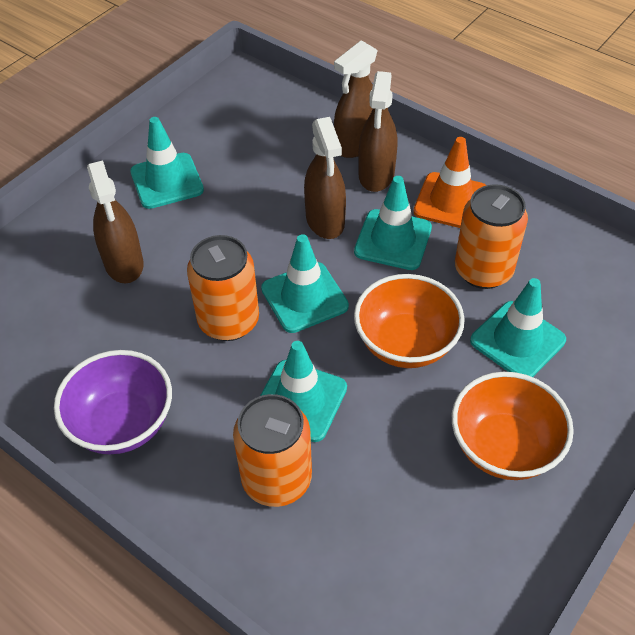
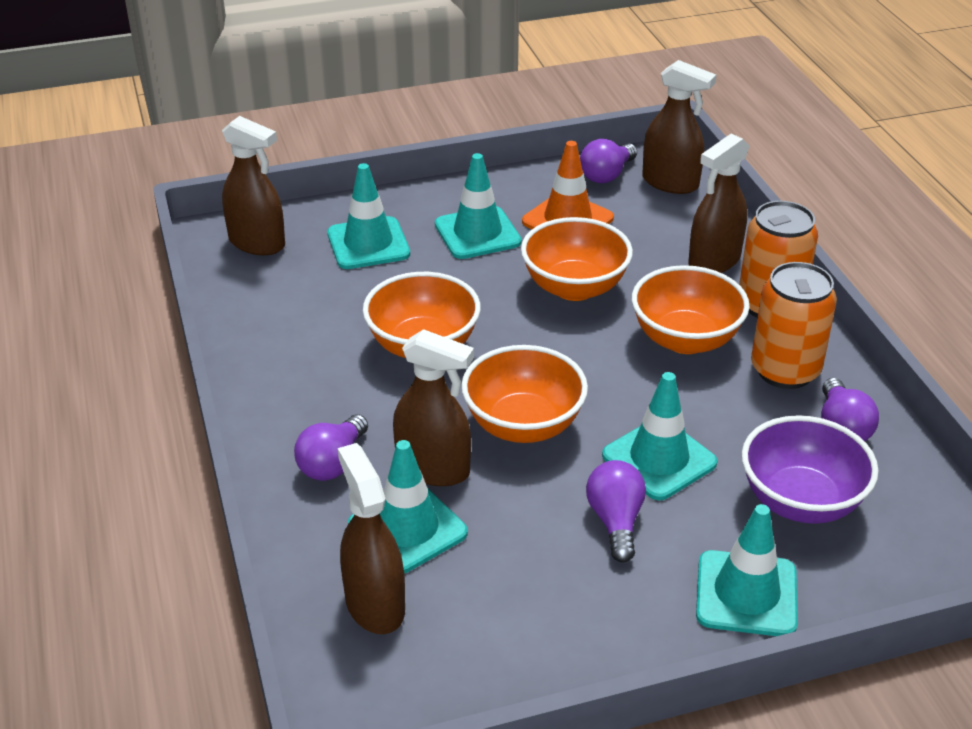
brown spray bottle: [87,160,144,283] [304,117,346,239] [334,40,378,158] [358,71,398,192] = 4 -> [222,116,285,255] [338,443,405,634] [393,329,474,486] [642,60,716,194] [688,133,750,273] = 5
orange bowl: [354,274,465,368] [452,372,574,480] = 2 -> [363,272,481,358] [461,345,588,443] [521,217,633,301] [632,265,750,354] = 4
orange can: [187,235,259,341] [233,394,312,507] [455,184,528,289] = 3 -> [739,201,818,318] [751,262,837,389] = 2
purple light bulb: none = 0 -> [294,414,368,481] [580,139,637,183] [586,460,646,563] [821,378,879,441] = 4

